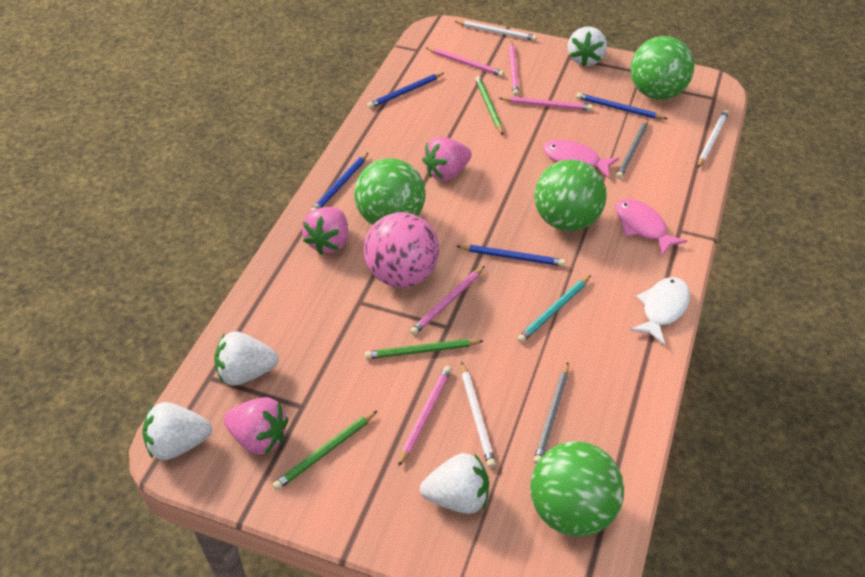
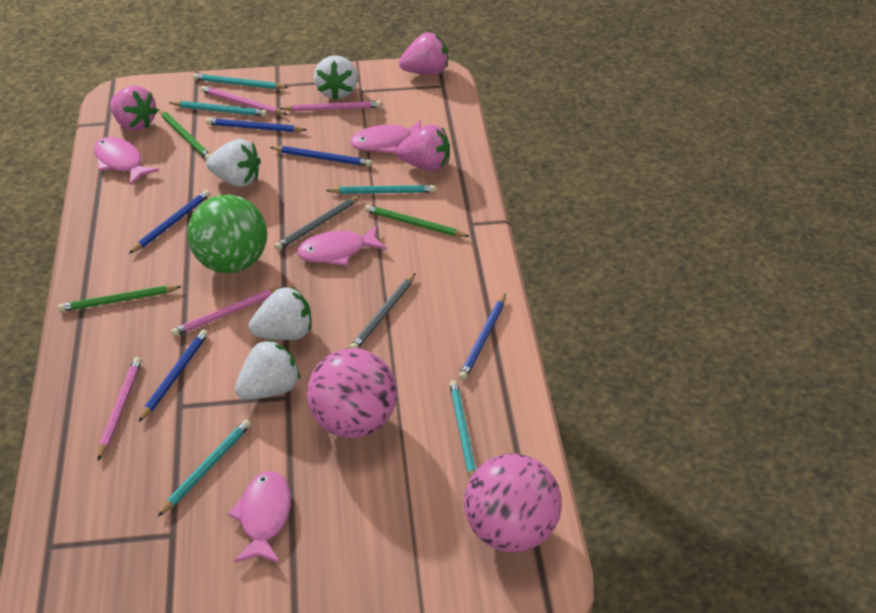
blue pencil: [310,152,369,212] [367,73,444,109] [457,245,565,266] [576,93,668,119] = 4 -> [129,190,211,254] [139,329,208,422] [206,118,307,132] [270,146,372,167] [459,294,506,380] = 5
green ball: [354,158,426,225] [530,442,624,537] [534,160,607,231] [630,36,694,100] = 4 -> [187,195,267,273] = 1
pink ball: [364,212,439,287] = 1 -> [307,348,397,438] [464,454,562,552] = 2
pink fish: [543,139,619,178] [615,199,687,256] = 2 -> [94,137,159,185] [227,471,291,564] [297,225,387,266] [350,120,421,154] = 4
pink pencil: [398,366,452,467] [410,266,485,335] [425,47,504,77] [499,96,593,111] [509,41,519,96] = 5 -> [98,357,142,460] [171,287,284,337] [200,86,287,115] [279,101,381,111] = 4
turquoise pencil: [517,275,591,343] = 1 -> [158,419,251,516] [169,101,267,117] [193,73,289,89] [325,185,436,194] [449,380,476,478] = 5
white fish: [630,277,690,346] = 1 -> none = 0
white pencil: [454,21,537,41] [461,362,496,468] [698,110,729,168] = 3 -> none = 0

